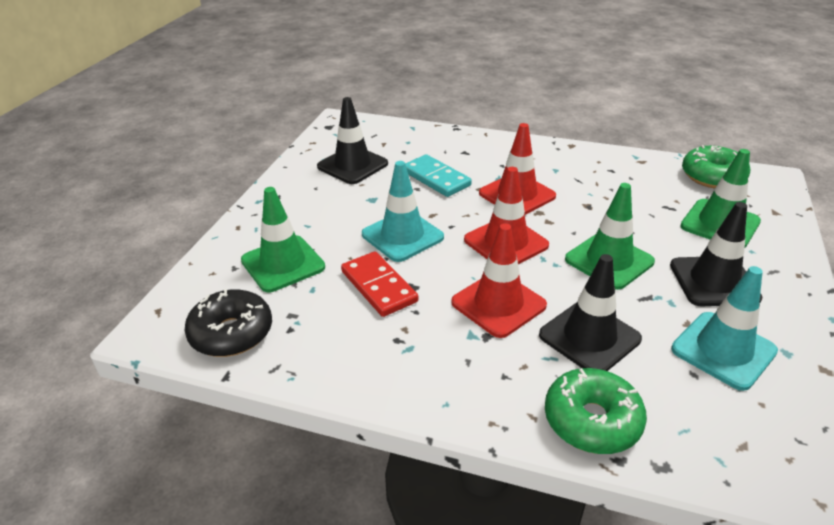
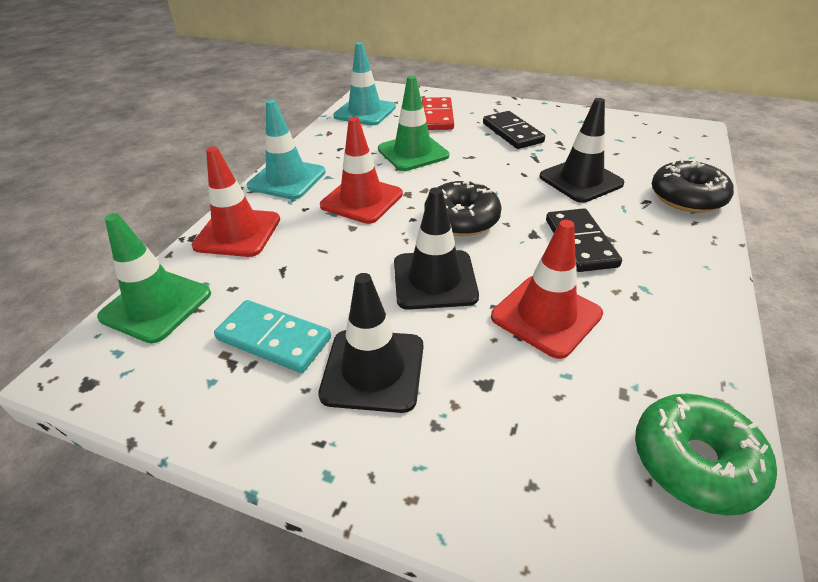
black domino: none = 0 -> [483,111,545,149] [546,208,622,272] = 2
black donut: [184,289,272,357] = 1 -> [424,180,502,236] [652,159,734,213] = 2
green donut: [545,368,647,454] [682,145,750,189] = 2 -> [635,394,777,516] = 1
green traffic cone: [241,187,325,292] [565,183,655,290] [681,149,761,247] = 3 -> [97,213,211,344] [378,76,449,171] = 2

